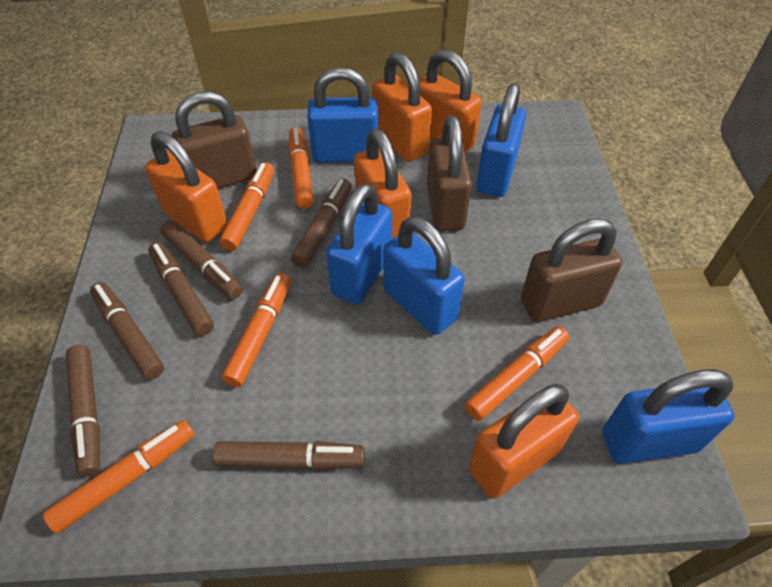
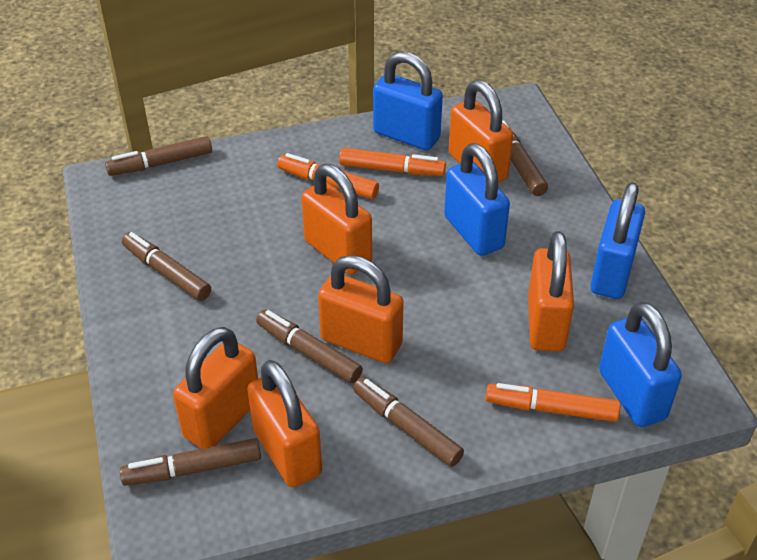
blue padlock: [307,67,378,163] [326,183,392,304] [383,216,465,335] [476,84,526,197] [603,369,734,464] = 5 -> [373,51,443,150] [444,143,510,256] [590,182,645,299] [599,302,682,427] = 4
brown padlock: [172,91,257,189] [427,115,472,231] [521,218,623,322] = 3 -> none = 0
orange marker: [43,420,194,534] [219,162,274,251] [222,273,291,387] [289,127,314,209] [465,326,569,421] = 5 -> [277,153,379,199] [339,148,446,176] [486,383,620,422] = 3
orange padlock: [145,131,228,242] [354,128,412,239] [373,52,432,162] [419,49,482,153] [469,384,579,499] = 5 -> [173,327,258,449] [247,360,322,487] [301,164,372,275] [318,255,404,363] [449,80,513,183] [528,231,574,351] = 6

